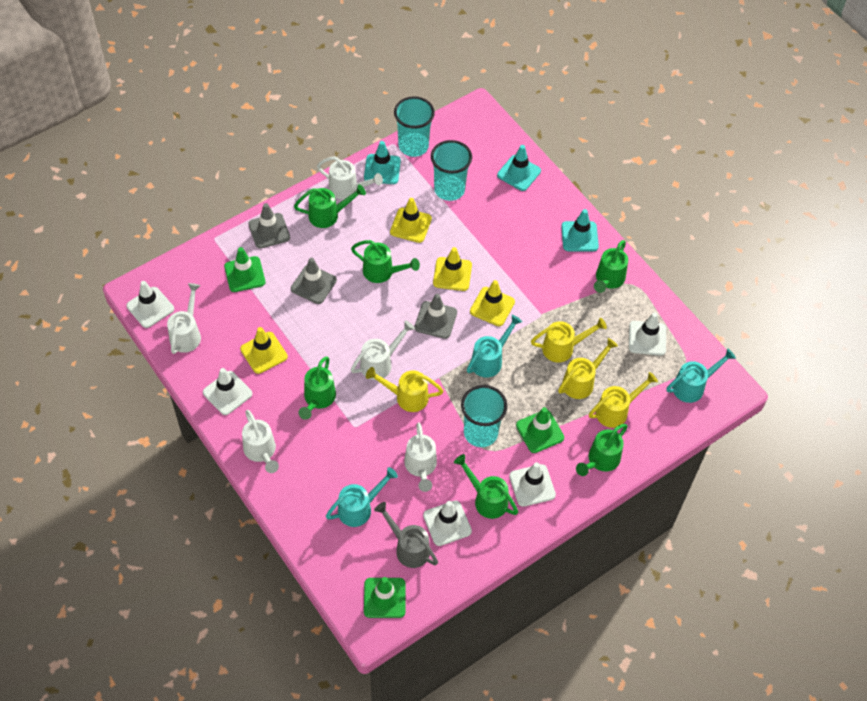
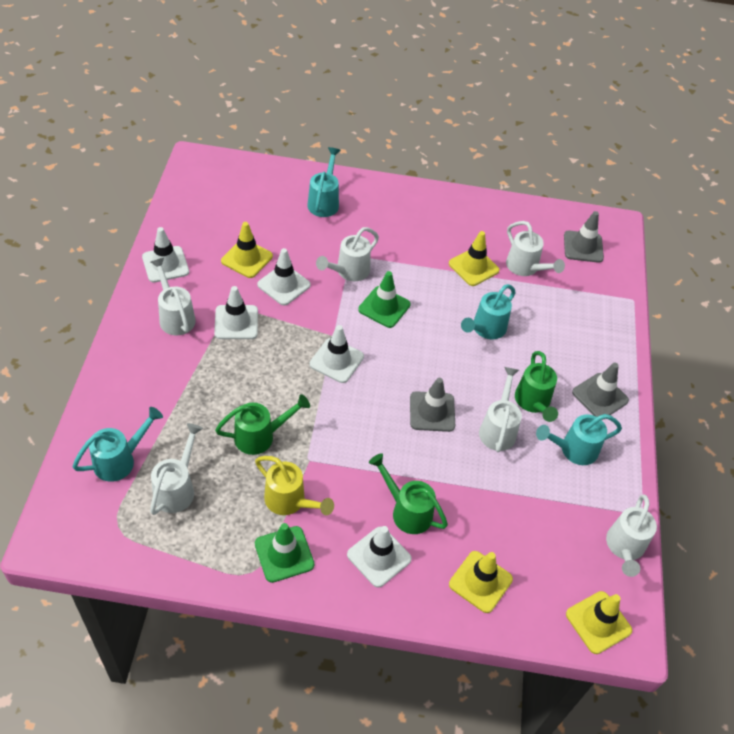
green traffic cone: [224,247,265,292] [364,577,406,618] [516,407,564,453] = 3 -> [255,523,314,583] [358,271,410,328] = 2
green watering can: [294,185,366,228] [298,356,336,420] [351,240,420,283] [454,454,518,519] [576,424,628,476] [594,240,628,293] = 6 -> [215,394,310,455] [369,453,448,534] [515,351,558,422] = 3
grey watering can: [374,502,438,568] = 1 -> none = 0
turquoise cup: [394,96,435,157] [431,140,472,201] [461,385,507,447] = 3 -> none = 0
turquoise traffic cone: [364,141,401,184] [497,145,541,191] [561,209,599,251] = 3 -> none = 0
turquoise watering can: [326,467,398,527] [467,315,522,378] [667,348,736,403] = 3 -> [72,407,163,482] [307,147,341,217] [461,284,516,339] [536,414,622,465] = 4
white watering can: [167,283,201,354] [242,410,279,473] [317,157,383,200] [351,321,415,380] [404,423,437,492] = 5 -> [150,423,203,515] [151,258,196,335] [316,227,379,281] [479,367,522,452] [506,221,565,276] [606,494,657,577] = 6
yellow watering can: [366,367,443,412] [531,318,607,363] [558,338,618,399] [589,372,658,428] = 4 -> [255,456,334,515] = 1

